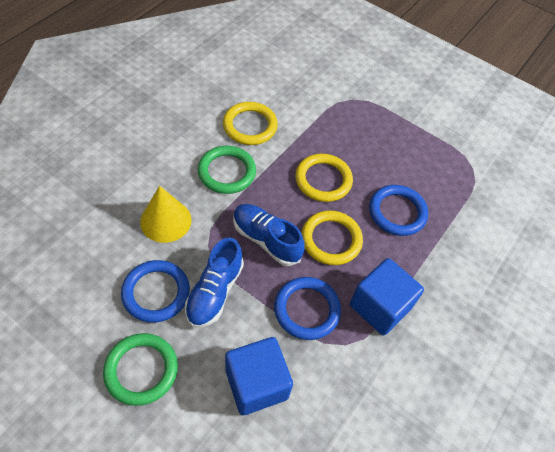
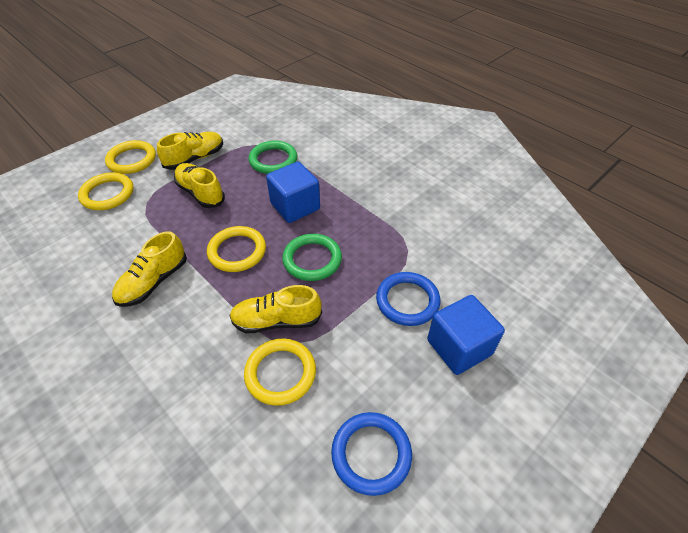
blue ring: [121,260,190,323] [274,277,341,340] [369,185,428,236] = 3 -> [331,412,412,496] [376,272,440,326] = 2
blue shoe: [185,238,244,328] [233,204,305,266] = 2 -> none = 0
yellow cone: [140,186,191,243] = 1 -> none = 0
yellow ring: [223,102,278,145] [295,154,353,202] [301,210,363,265] = 3 -> [78,172,134,210] [105,140,156,174] [207,226,266,272] [244,339,316,406] = 4
yellow shoe: none = 0 -> [112,231,187,307] [157,132,223,170] [174,163,225,208] [229,285,322,333] = 4

